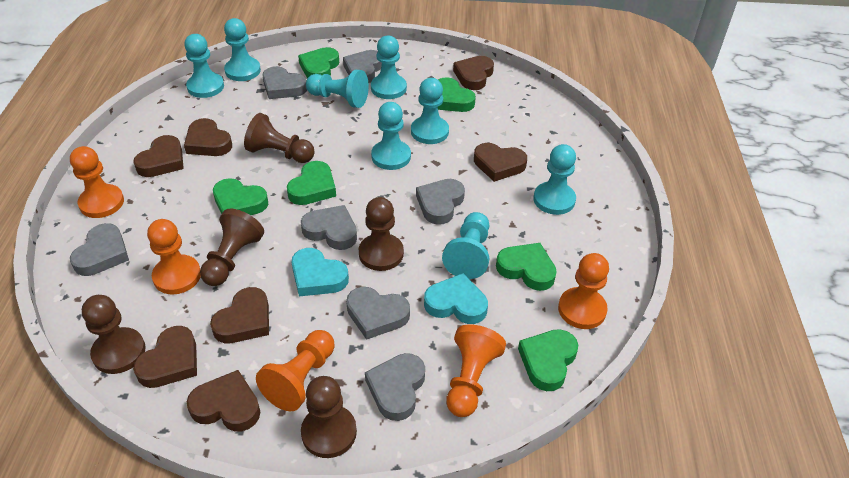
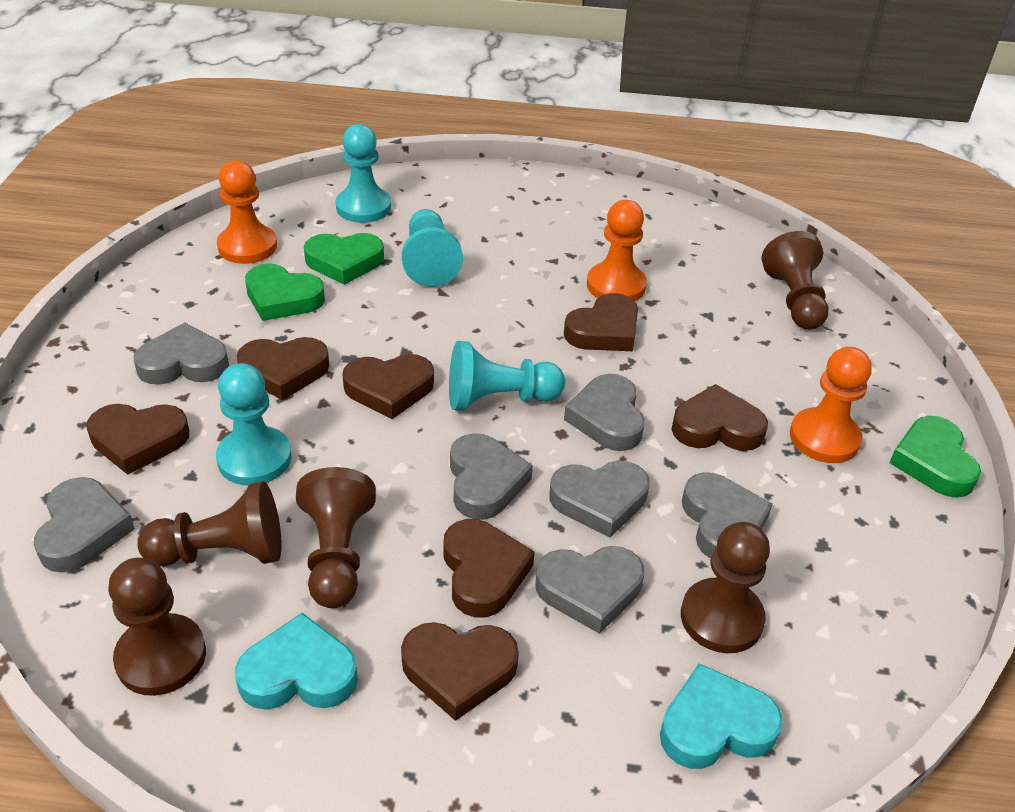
green heart: [213,178,268,215] [287,161,336,205] [298,47,339,78] [438,77,476,112] [496,243,557,291] [518,329,578,391] = 6 -> [245,263,325,321] [304,233,384,285] [889,416,981,498] = 3
orange pawn: [70,146,124,218] [147,219,201,294] [256,330,335,411] [446,324,506,417] [558,253,609,329] = 5 -> [217,160,277,264] [587,200,647,301] [790,347,872,463] = 3
turquoise pawn: [184,34,224,98] [224,18,261,81] [306,70,369,108] [371,36,407,99] [371,102,411,170] [411,78,449,144] [442,212,489,279] [534,144,576,215] = 8 -> [216,363,292,485] [336,124,391,223] [402,209,463,287] [449,341,565,411] = 4

